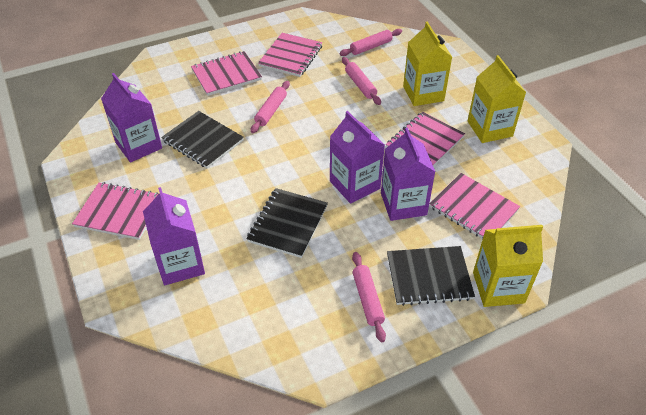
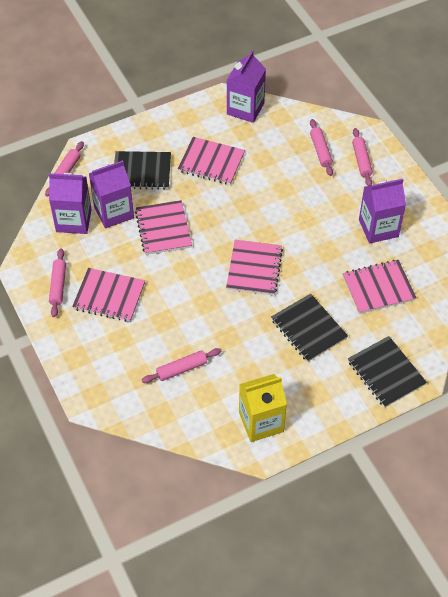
pink rolling pin: [251,81,290,133] [339,29,402,56] [342,57,381,105] [352,252,386,342] = 4 -> [45,141,84,197] [49,248,66,317] [142,348,221,383] [310,119,333,176] [352,128,373,186] = 5
yellow carton: [403,22,452,106] [468,55,526,143] [473,225,543,307] = 3 -> [239,374,287,442] = 1

